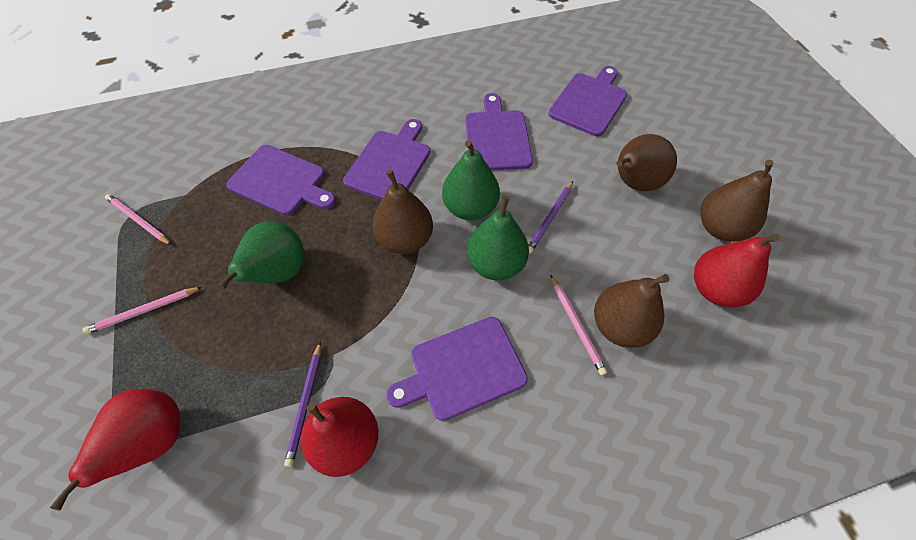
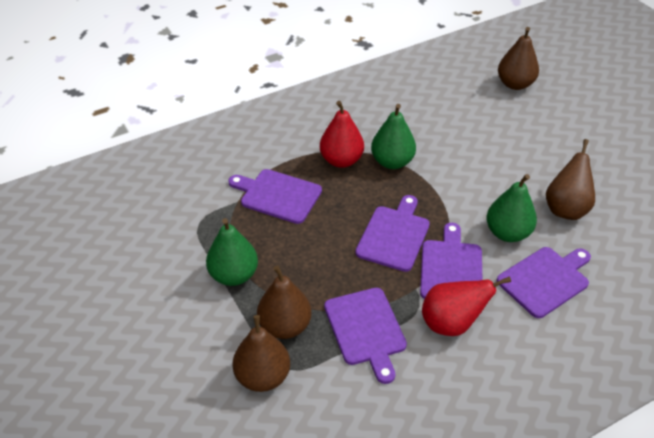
pink pencil: [82,287,202,334] [105,194,171,245] [550,274,607,375] = 3 -> none = 0
purple pencil: [284,341,321,467] [528,181,573,253] = 2 -> none = 0
red pear: [50,389,180,510] [301,397,378,477] [694,233,780,308] = 3 -> [320,101,364,168] [422,276,511,336] = 2

